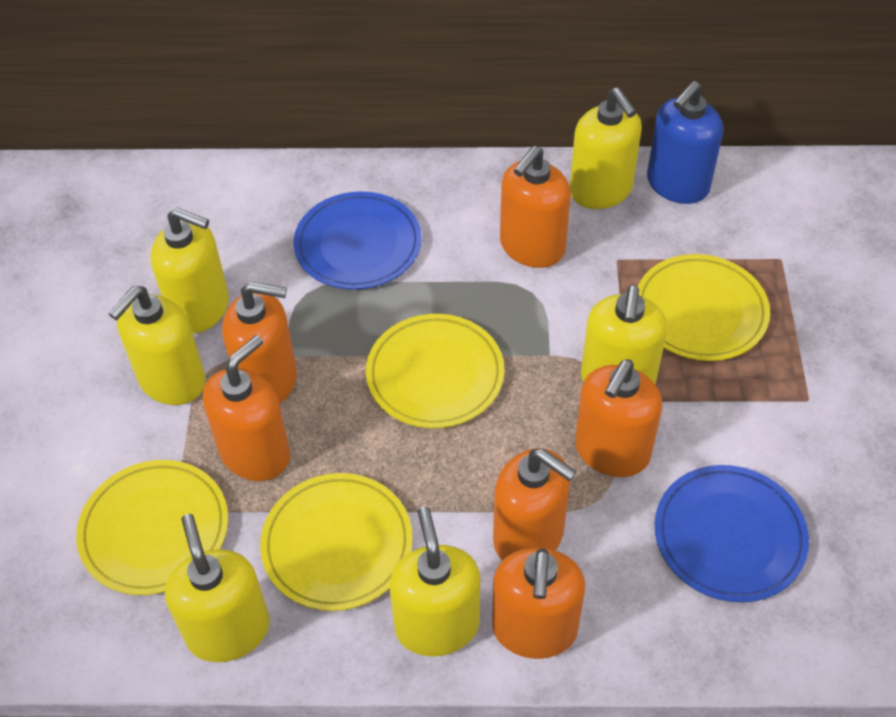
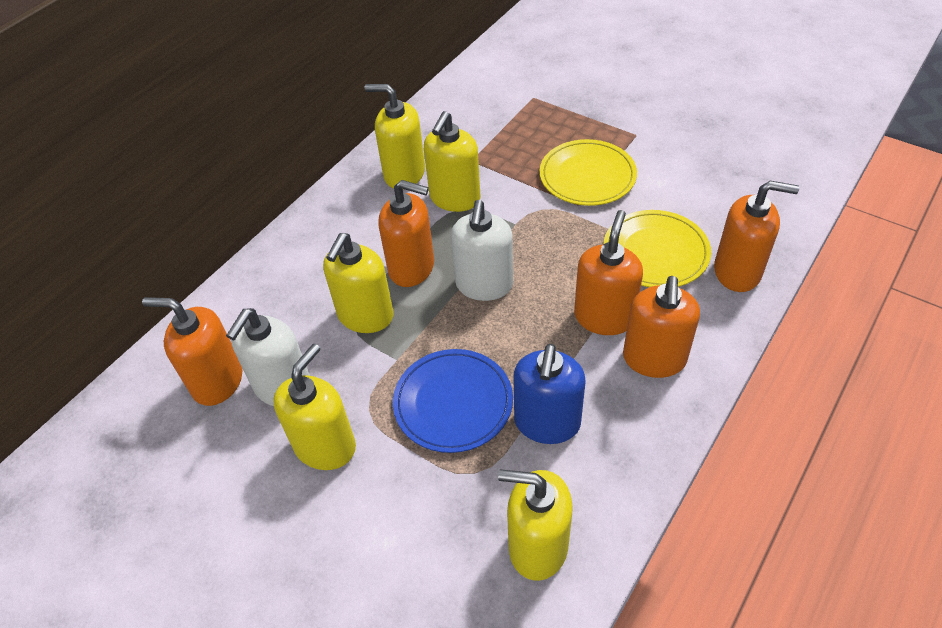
blue plate: [294,192,422,290] [655,465,809,602] = 2 -> [393,349,513,453] = 1
orange soap dispenser: [203,335,290,481] [222,282,297,404] [492,548,585,659] [493,448,576,560] [500,146,571,268] [575,359,662,477] = 6 -> [142,297,243,406] [378,180,434,287] [574,210,643,335] [623,276,700,378] [714,181,799,292] = 5
white soap dispenser: none = 0 -> [226,308,310,406] [451,200,513,301] = 2
yellow plate: [76,460,228,595] [260,473,413,611] [366,314,504,428] [638,254,770,361] = 4 -> [540,139,637,206] [604,210,711,287] = 2
yellow soap dispenser: [108,286,206,405] [151,208,229,334] [165,514,270,662] [389,507,480,656] [570,88,642,209] [581,285,667,384] = 6 -> [273,344,356,470] [323,233,394,333] [365,84,425,188] [424,111,480,212] [498,469,573,581] = 5

